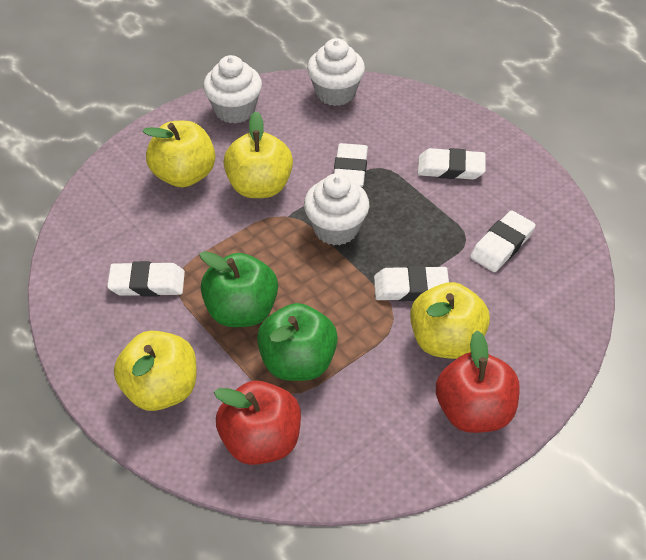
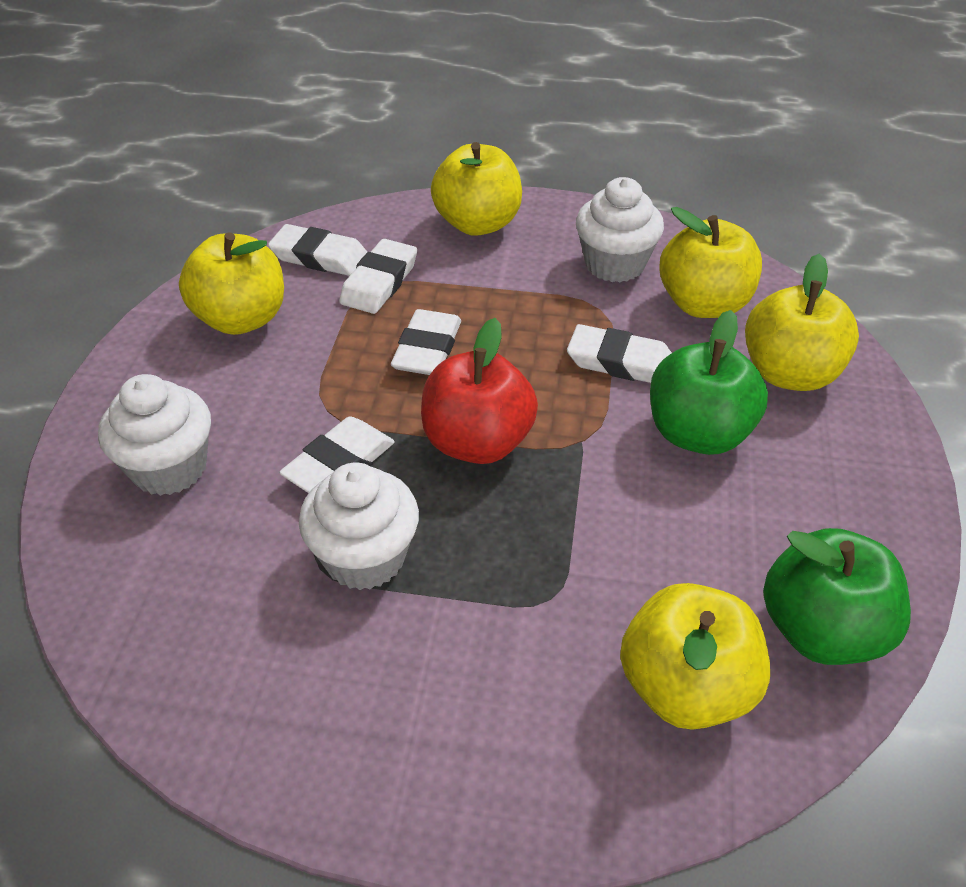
red apple: [214,381,301,465] [436,330,520,433] = 2 -> [421,318,538,464] = 1
yellow apple: [114,331,197,411] [142,121,215,188] [223,111,293,198] [410,282,490,359] = 4 -> [179,232,284,335] [431,142,522,236] [620,583,770,730] [659,207,762,318] [745,254,859,391] = 5

